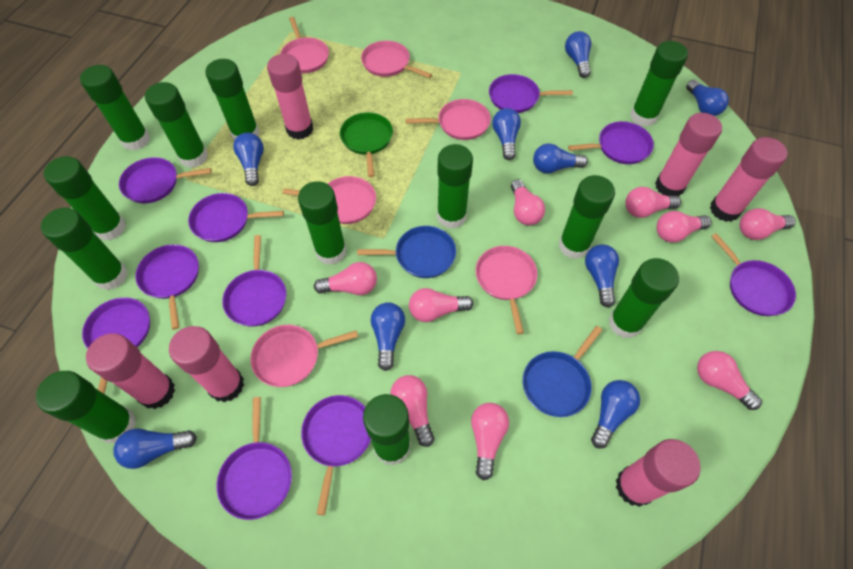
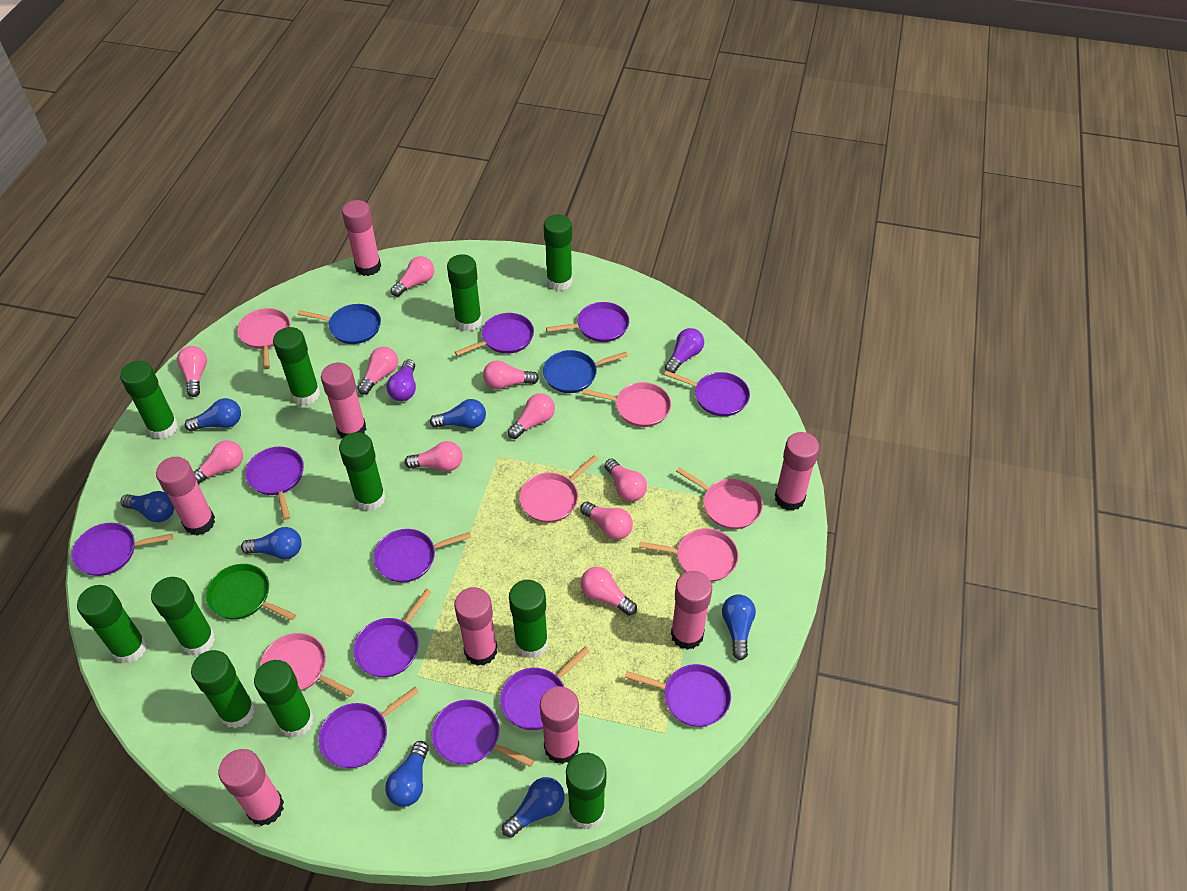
blue light bulb: [113,428,197,469] [233,132,264,186] [371,302,405,371] [492,108,521,160] [533,144,588,174] [565,31,591,78] [585,244,619,308] [591,380,640,449] [686,79,729,116] = 9 -> [120,491,174,522] [185,398,241,431] [241,527,302,559] [385,741,429,807] [430,399,486,428] [502,777,565,838] [722,594,756,660] = 7
green glue stick: [36,371,136,443] [41,208,128,290] [44,156,126,240] [80,65,150,150] [145,82,208,168] [205,59,259,140] [298,181,347,265] [363,394,411,465] [437,144,473,229] [559,175,615,259] [609,258,679,339] [630,41,688,127] = 12 -> [77,585,147,664] [120,361,178,439] [151,577,215,655] [191,650,255,728] [254,660,314,738] [273,327,320,405] [339,432,386,511] [447,254,482,331] [509,580,548,658] [544,214,572,291] [566,753,606,829] = 11
pink glue stick: [86,333,175,409] [169,326,244,402] [267,54,313,139] [616,439,701,507] [655,113,722,196] [710,137,788,222] = 6 -> [156,457,215,536] [219,749,284,826] [321,363,366,438] [342,200,381,276] [454,587,497,666] [540,686,579,764] [671,571,712,650] [775,432,819,511] = 8
pink light bulb: [314,262,377,295] [390,375,434,447] [409,288,473,322] [471,403,509,481] [511,179,545,225] [625,187,681,218] [656,211,711,243] [697,351,762,410] [739,208,796,240] = 9 -> [177,346,207,397] [194,440,243,485] [357,347,398,395] [391,256,434,297] [405,441,463,471] [483,361,539,389] [508,393,555,439] [580,501,633,540] [580,567,637,616] [604,459,647,502] = 10
purple light bulb: none = 0 -> [387,359,416,401] [665,328,704,373] = 2
purple pan: [82,297,150,394] [119,157,212,203] [135,244,199,330] [188,193,284,242] [216,397,292,520] [222,235,286,326] [301,395,371,515] [489,74,573,113] [568,121,654,164] [711,233,796,316] = 10 -> [72,523,173,576] [245,447,304,520] [318,687,419,768] [353,589,431,677] [374,529,471,582] [431,700,534,767] [455,313,534,356] [500,647,590,730] [546,302,629,342] [625,664,731,727] [664,371,750,416] = 11

